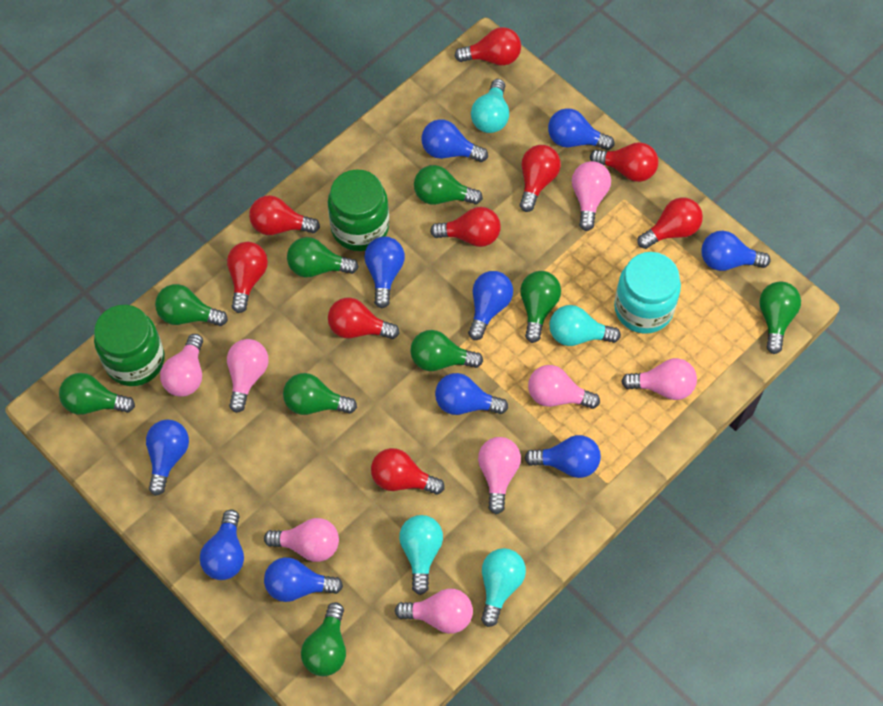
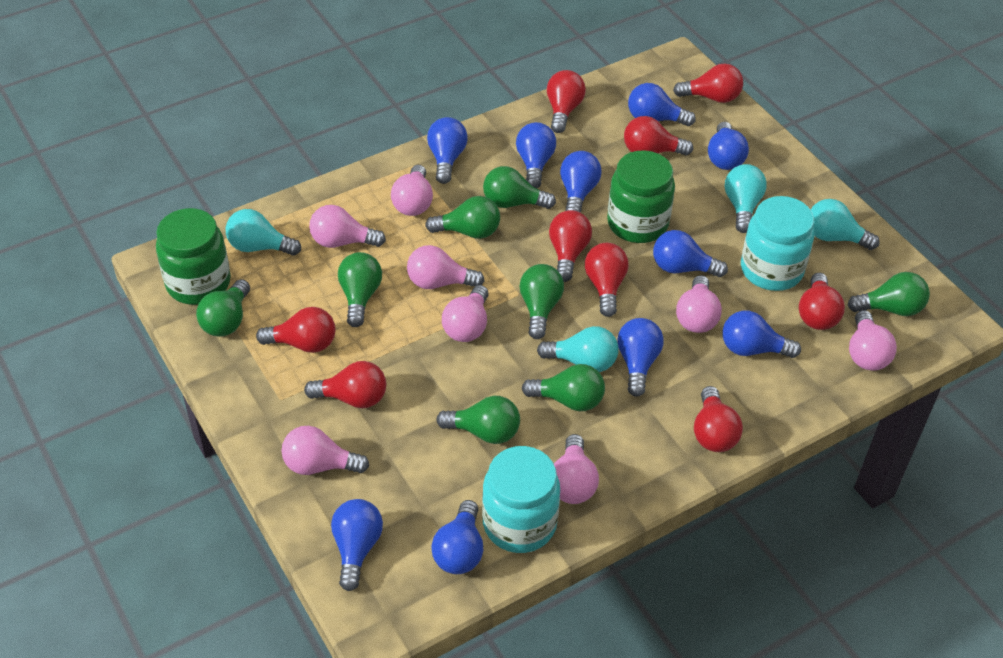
green light bulb: [59,373,135,415] [155,284,228,326] [283,373,357,415] [287,237,359,277] [301,602,346,676] [410,330,483,371] [414,165,483,205] [520,271,561,343] [759,281,801,354] = 9 -> [196,279,250,336] [338,252,382,327] [425,196,500,239] [436,396,520,444] [483,166,556,209] [519,264,564,339] [522,364,605,411] [848,272,930,316] = 8
turquoise jar: [614,252,681,334] = 1 -> [482,446,560,553] [741,196,815,291] = 2

